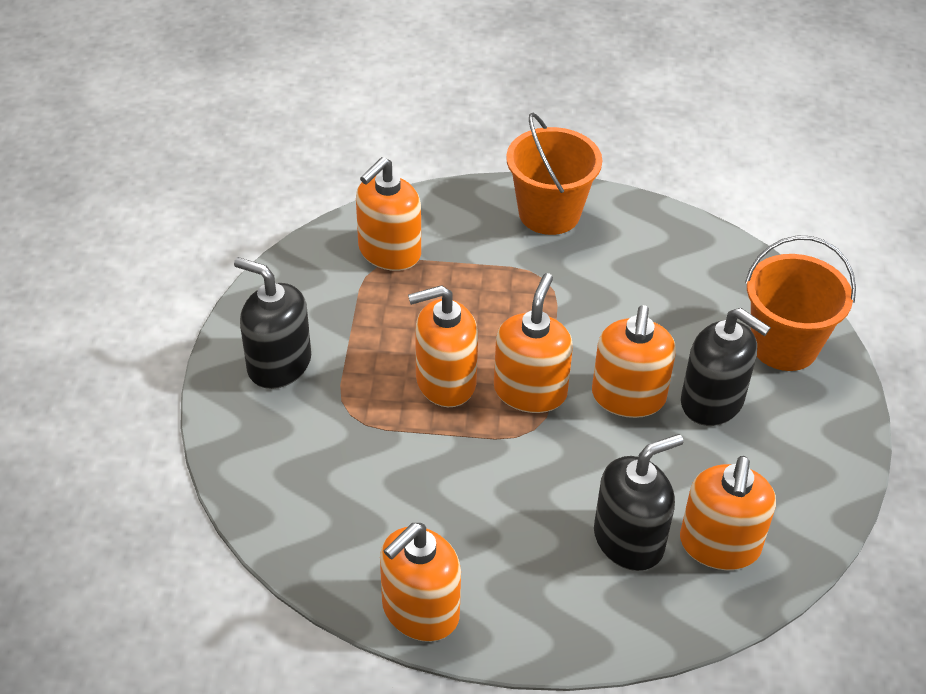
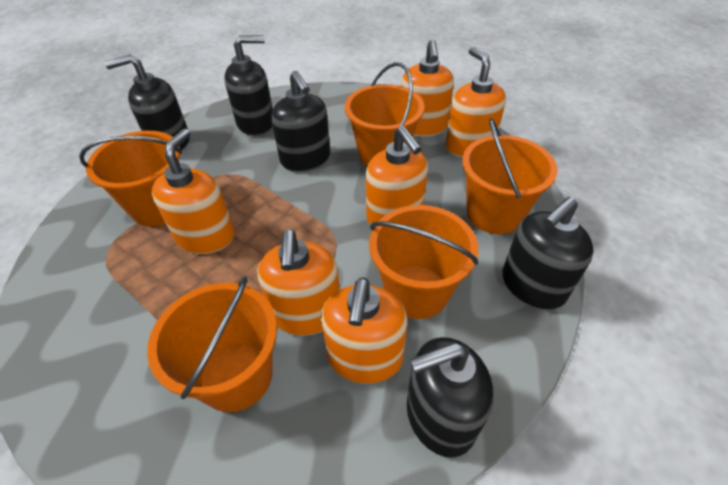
black soap dispenser: [234,257,311,389] [594,434,683,571] [681,308,771,426] = 3 -> [104,54,190,151] [224,35,273,136] [271,71,330,172] [407,337,494,458] [502,197,594,310] = 5
orange bucket: [506,113,602,235] [745,235,856,371] = 2 -> [79,131,182,227] [147,276,277,412] [345,62,425,167] [369,205,478,319] [462,118,557,234] = 5

